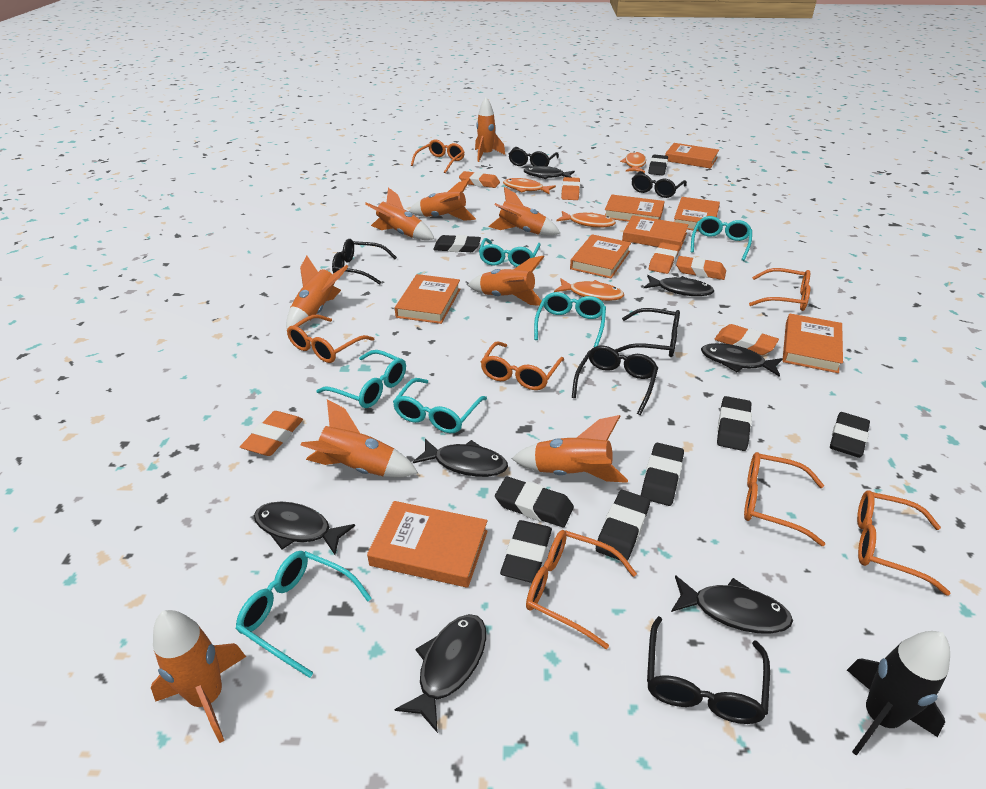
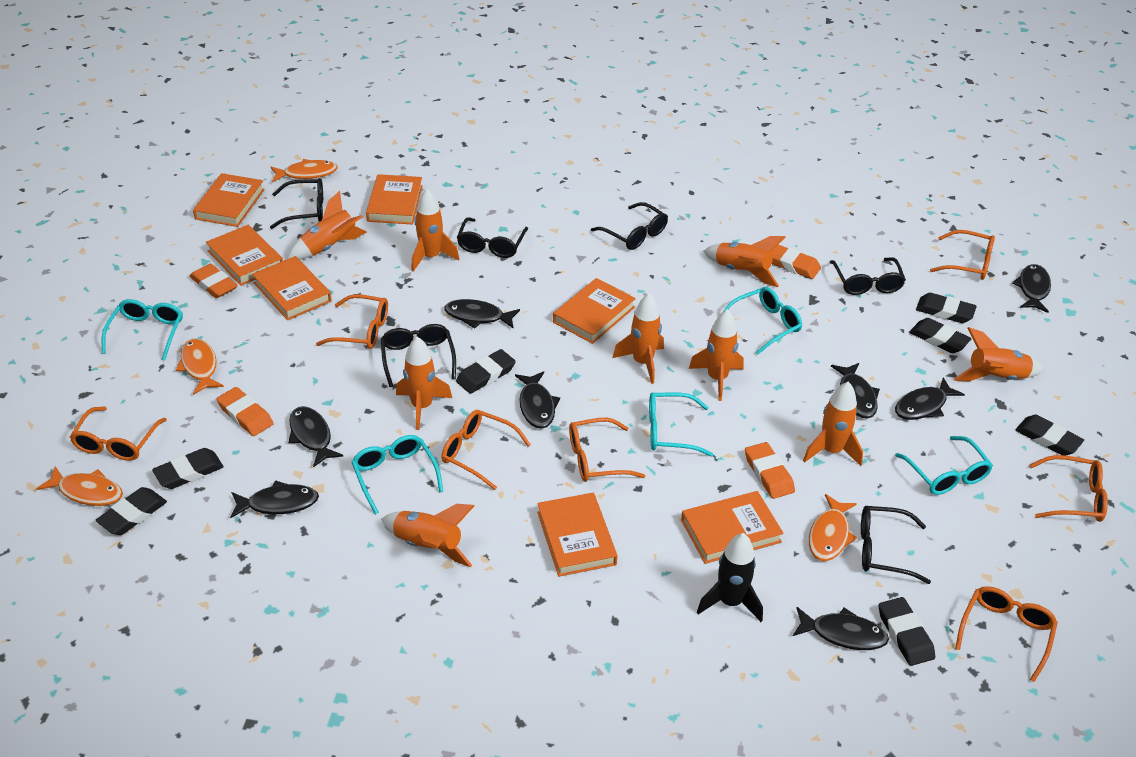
black eraser: [433,235,481,252] [495,477,574,527] [500,520,552,583] [596,490,650,561] [641,443,684,506] [648,154,668,175] [717,396,752,451] [830,412,870,458] = 8 -> [95,487,167,535] [152,448,224,489] [456,349,516,394] [879,597,935,666] [909,318,972,353] [916,293,977,323] [1016,415,1084,456] = 7
black fish: [254,502,355,555] [395,614,486,733] [413,439,508,477] [524,166,575,179] [644,275,714,296] [671,575,793,634] [701,343,783,377] = 7 -> [230,480,319,519] [289,406,343,467] [444,299,520,329] [515,371,560,429] [793,607,889,650] [831,363,880,419] [895,377,965,420] [1012,264,1051,313] = 8
orange book: [367,501,488,588] [395,274,460,324] [570,234,631,278] [605,194,665,222] [622,215,689,251] [665,143,719,168] [674,197,720,231] [782,314,843,373] = 8 -> [193,173,265,227] [206,225,283,286] [252,256,332,320] [366,174,423,225] [537,493,618,577] [553,278,636,344] [681,491,784,564] = 7
orange eraser: [240,411,303,456] [459,171,500,188] [561,177,580,200] [649,242,680,274] [676,256,726,280] [714,324,779,355] = 6 -> [190,264,238,298] [216,387,274,436] [745,442,795,499] [771,245,821,279] = 4
turquoise glasses: [236,551,372,678] [316,350,406,408] [393,378,487,433] [479,238,541,267] [534,292,606,347] [691,216,752,261] = 6 -> [101,299,183,361] [352,435,443,515] [649,392,713,457] [723,287,802,355] [895,436,993,495] = 5

